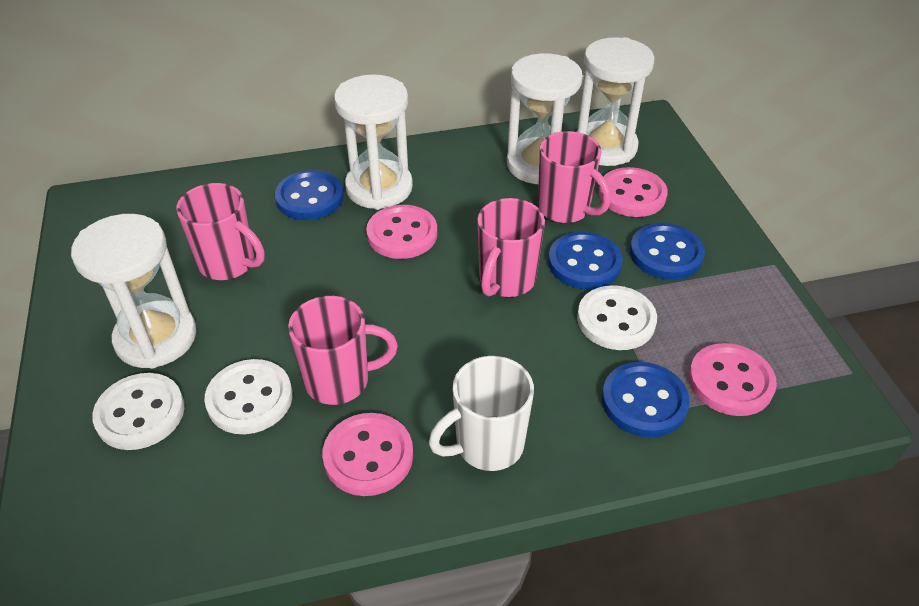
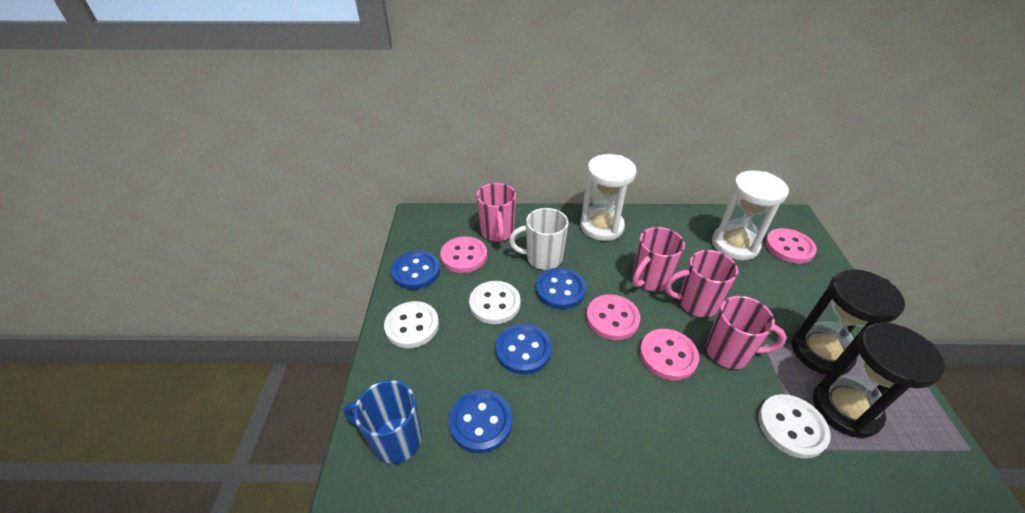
black hourglass: none = 0 -> [791,269,905,375] [813,323,945,438] = 2
blue mug: none = 0 -> [343,380,422,464] = 1
white hourglass: [71,214,196,369] [334,74,413,210] [507,53,583,184] [577,37,655,166] = 4 -> [580,154,637,241] [712,170,789,260] = 2

